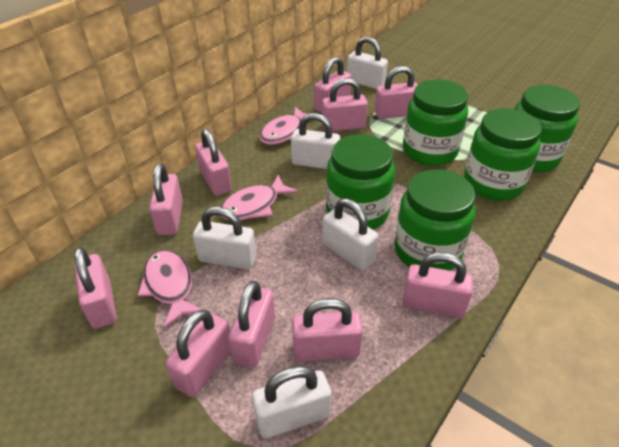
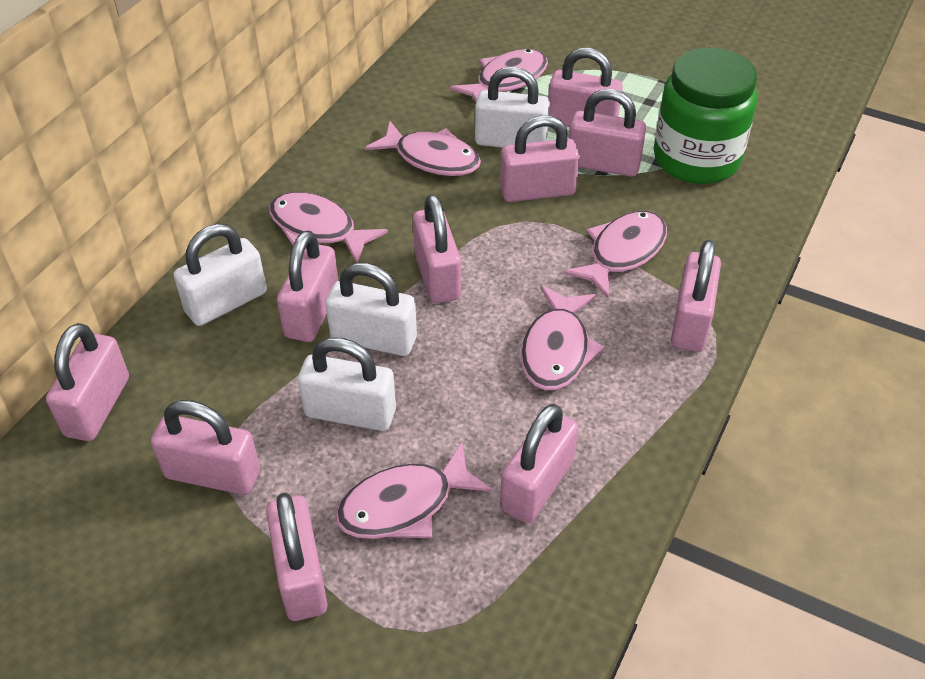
green jar: [326,134,395,230] [394,169,476,271] [403,79,468,166] [464,108,542,201] [515,85,580,172] = 5 -> [654,48,757,184] = 1
pink fish: [137,250,202,328] [220,175,299,221] [259,106,307,145] = 3 -> [269,192,388,263] [335,443,492,539] [365,121,481,176] [450,49,548,102] [520,285,604,390] [563,211,667,299] = 6
white padlock: [193,207,256,269] [252,366,331,438] [291,113,340,169] [323,198,378,270] [347,37,388,89] = 5 -> [174,224,267,326] [298,337,396,431] [325,263,417,356] [475,66,550,148] = 4

